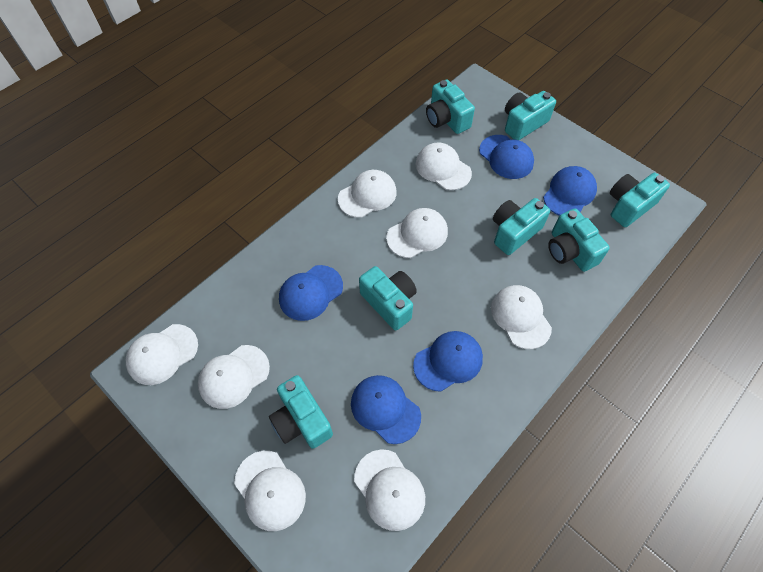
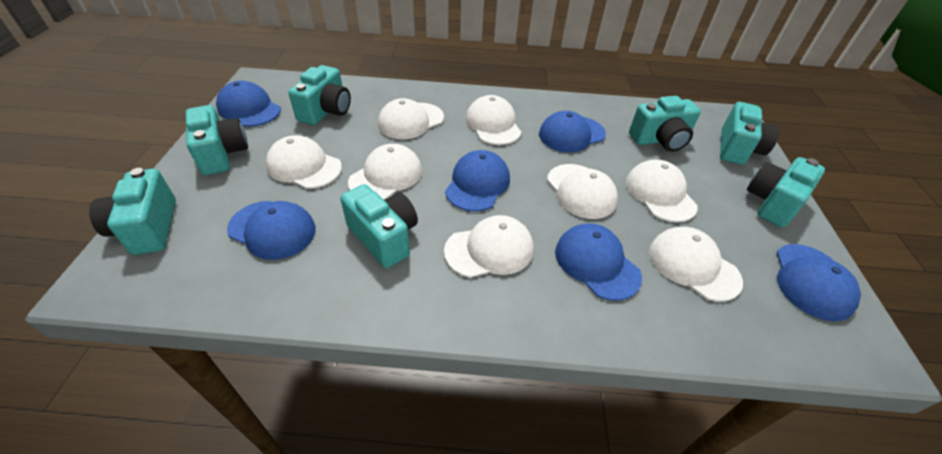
blue cap: [279,265,343,321] [351,375,421,444] [413,331,483,392] [479,135,534,179] [543,166,597,216] = 5 -> [216,81,281,127] [227,201,316,260] [445,150,510,211] [539,111,606,152] [555,223,642,301] [777,244,861,322] = 6

